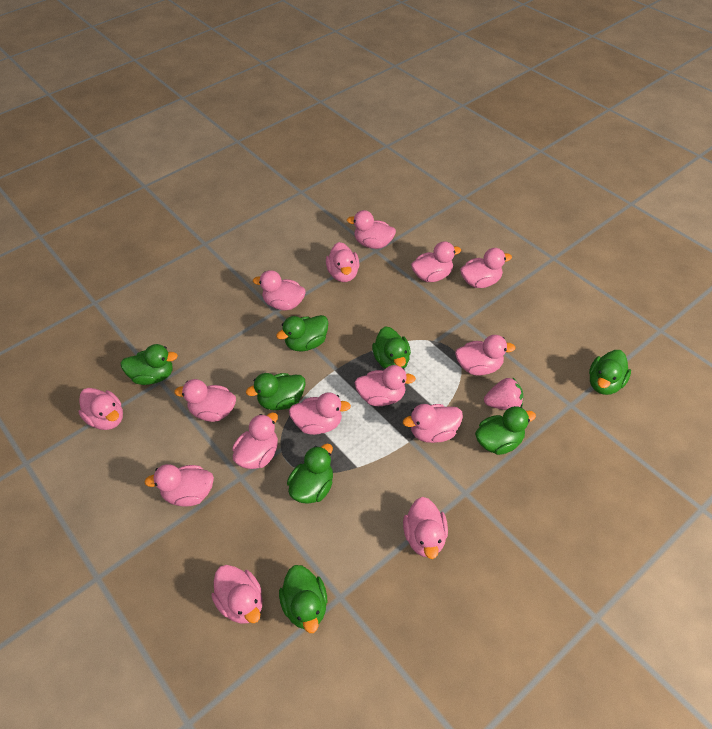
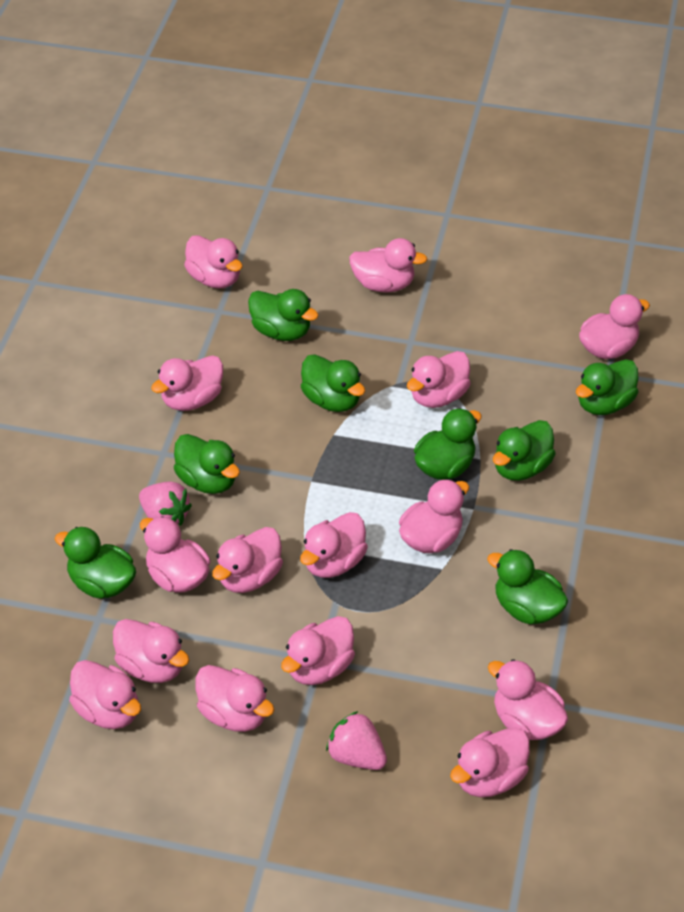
pink strawberry: [484,378,523,410] = 1 -> [139,482,192,525] [326,711,387,770] = 2

